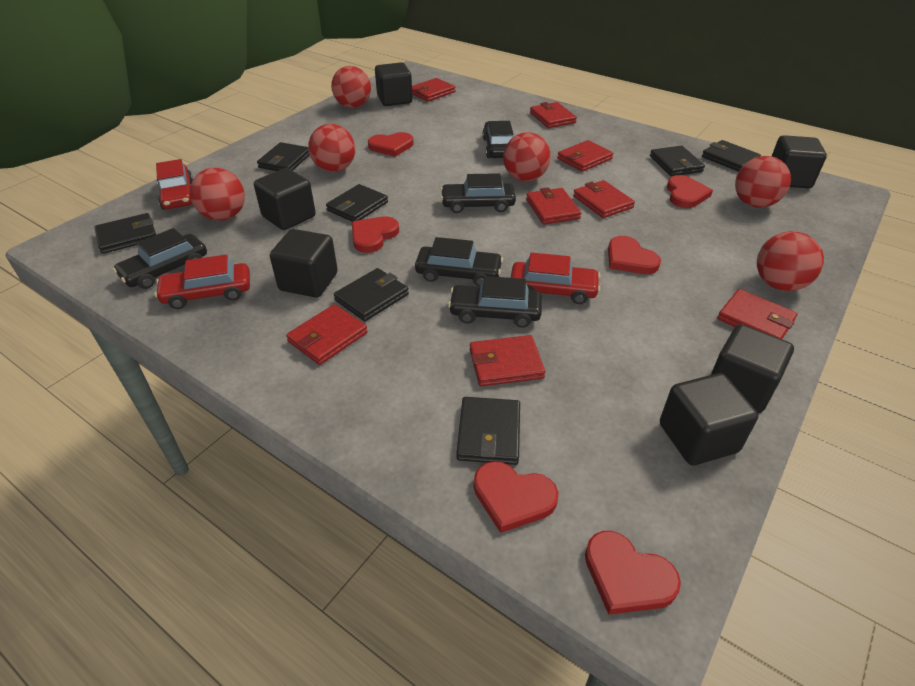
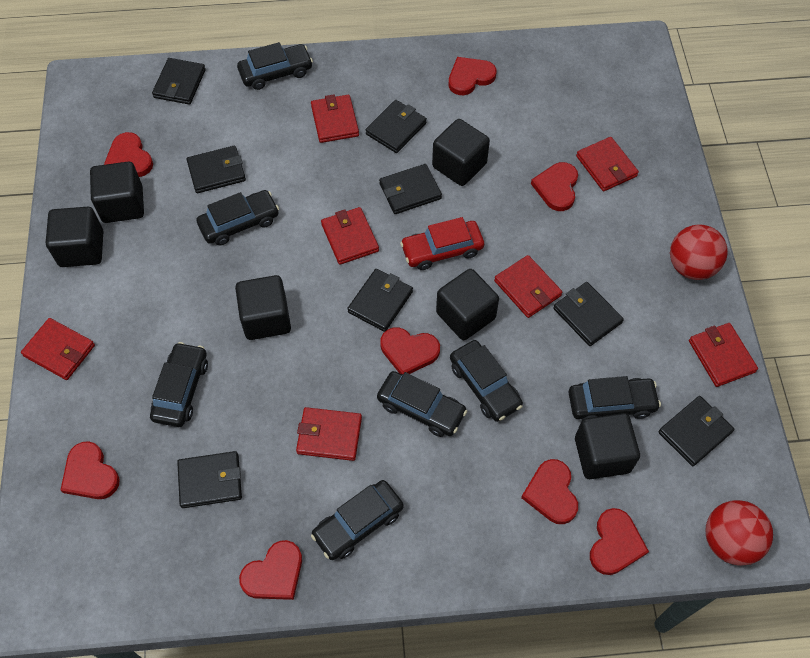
black car: [113,228,207,289] [415,237,503,286] [440,173,516,213] [448,276,542,328] [482,121,513,158] = 5 -> [150,342,208,427] [197,190,279,245] [237,42,313,90] [311,480,404,560] [377,371,467,437] [450,340,523,422] [568,376,661,420] = 7
black wallet: [94,213,156,254] [257,142,310,171] [326,184,388,222] [334,268,409,321] [456,397,520,465] [650,146,705,176] [702,140,761,172] = 7 -> [152,58,206,105] [177,451,242,508] [186,146,246,193] [347,269,413,332] [366,100,427,153] [379,164,442,214] [553,282,624,346] [658,396,734,466] = 8
red ball: [190,168,245,221] [308,124,355,172] [331,66,371,108] [503,132,551,182] [735,156,791,208] [757,231,824,291] = 6 -> [670,224,728,280] [706,500,773,566] = 2
red car: [155,255,250,309] [156,159,193,210] [511,252,600,304] = 3 -> [400,217,484,270] = 1
red heart: [352,216,399,253] [368,132,413,157] [473,461,558,533] [585,531,681,615] [608,236,661,274] [667,175,713,208] = 6 -> [61,441,120,499] [104,132,153,177] [239,540,302,600] [380,327,440,374] [448,57,497,95] [521,459,578,524] [531,162,578,211] [590,508,649,575] = 8
red wallet: [286,304,368,365] [412,78,456,102] [470,335,545,386] [526,187,581,225] [530,102,577,128] [557,140,613,172] [573,180,635,218] [717,289,798,339] = 8 -> [21,318,95,380] [296,407,362,461] [311,95,359,143] [321,207,379,265] [494,255,562,318] [576,137,639,191] [689,323,758,387] = 7

